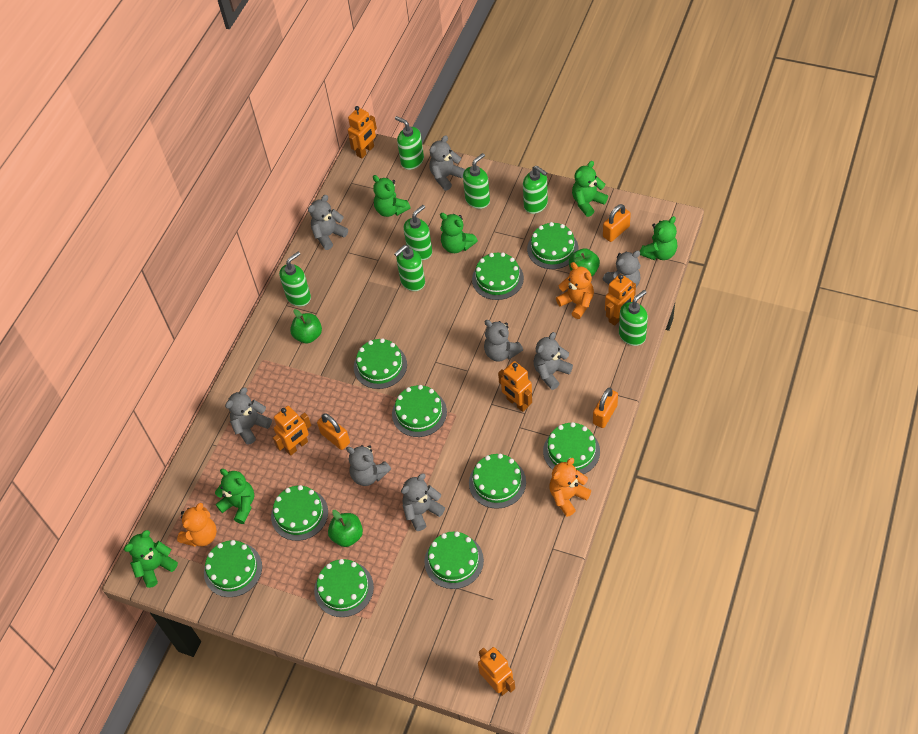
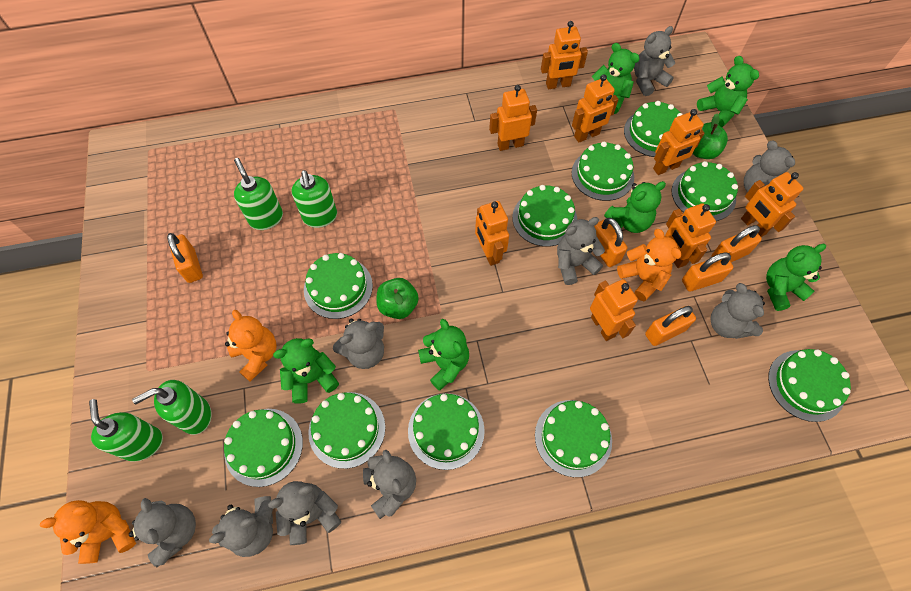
green apple: [290,309,322,343] [328,510,363,547] [569,248,600,276] = 3 -> [377,278,419,319] [692,113,728,159] = 2
green soap dispenser: [279,252,311,306] [394,245,425,291] [395,116,424,170] [403,205,432,260] [463,153,490,209] [523,166,548,214] [619,290,648,346] = 7 -> [89,399,163,462] [132,380,211,435] [234,158,283,230] [292,170,337,228] = 4
grey teddy bear: [225,387,272,445] [308,195,348,250] [346,445,391,486] [401,474,445,531] [429,135,465,191] [484,320,523,362] [534,332,573,390] [603,251,641,287] = 8 -> [129,498,196,567] [209,496,273,557] [268,481,341,545] [333,319,384,369] [363,450,416,519] [557,217,605,285] [634,26,676,96] [710,283,765,339] [744,140,795,192] = 9
orange padlock: [317,413,350,450] [593,388,618,428] [603,204,631,242] = 3 -> [167,233,203,283] [594,218,627,267] [645,306,696,346] [682,252,733,292] [711,225,762,262] = 5
orange robot: [273,406,311,456] [348,106,377,158] [478,647,515,696] [498,361,532,412] [605,274,636,326] = 5 -> [475,201,509,266] [489,85,537,151] [541,21,588,89] [572,74,619,142] [590,279,638,341] [653,109,704,175] [665,203,716,268] [741,172,804,237] = 8

